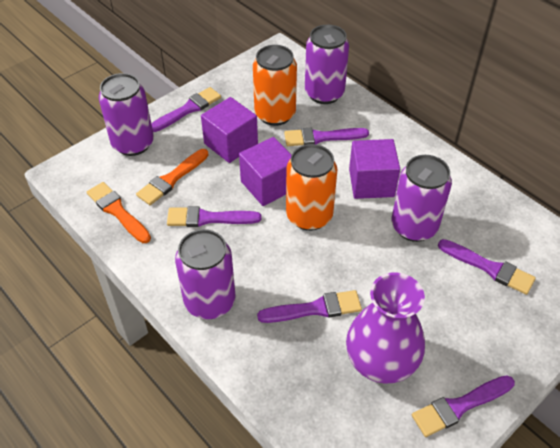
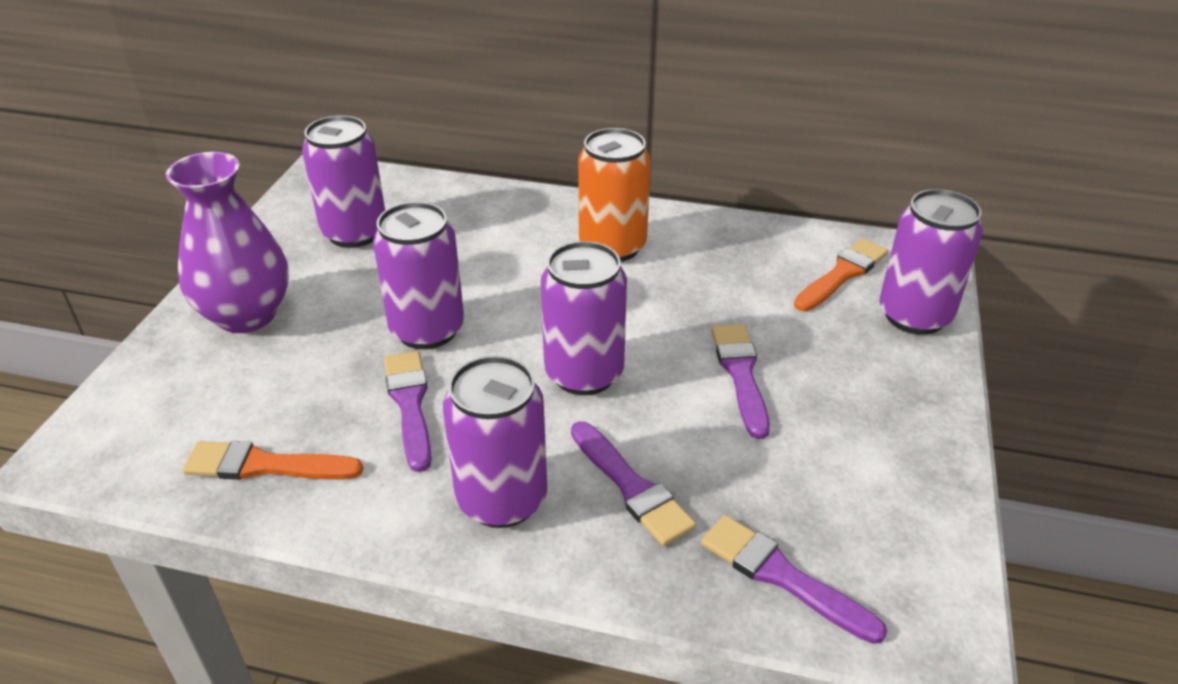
orange can: [253,45,297,126] [286,144,337,231] = 2 -> [578,128,651,262] = 1
purple brush: [151,87,221,132] [167,206,261,227] [257,290,362,323] [284,128,369,146] [412,375,515,437] [438,239,536,295] = 6 -> [384,351,432,472] [571,421,696,546] [701,515,887,644] [712,324,770,439] = 4
purple can: [99,73,154,156] [175,229,236,319] [305,25,349,104] [392,155,452,242] = 4 -> [302,116,385,248] [373,202,464,349] [443,355,547,528] [541,241,627,395] [879,189,983,335] = 5
purple cube: [201,97,258,163] [239,137,291,206] [349,139,400,199] = 3 -> none = 0

